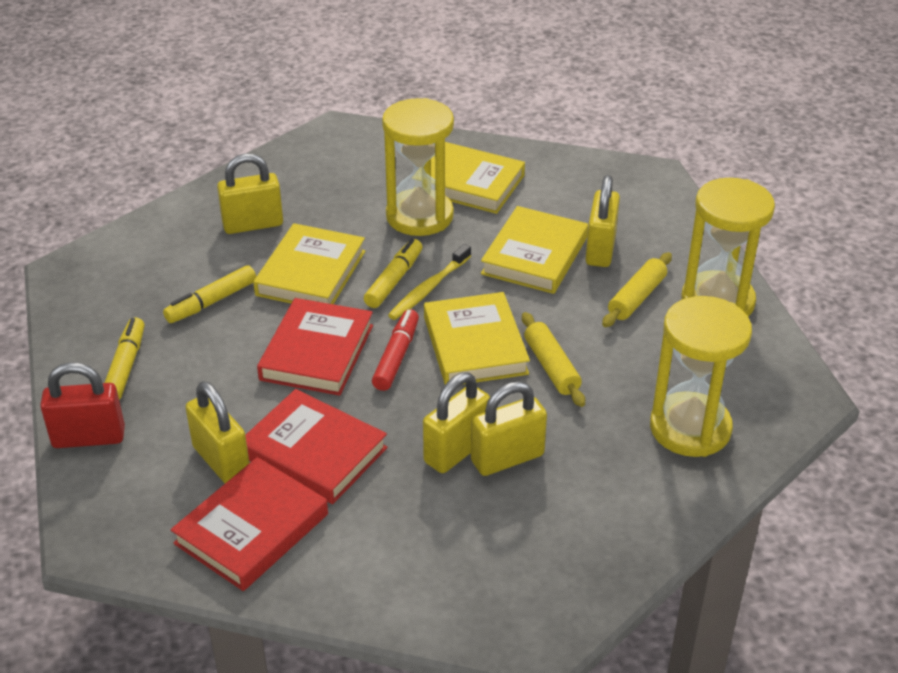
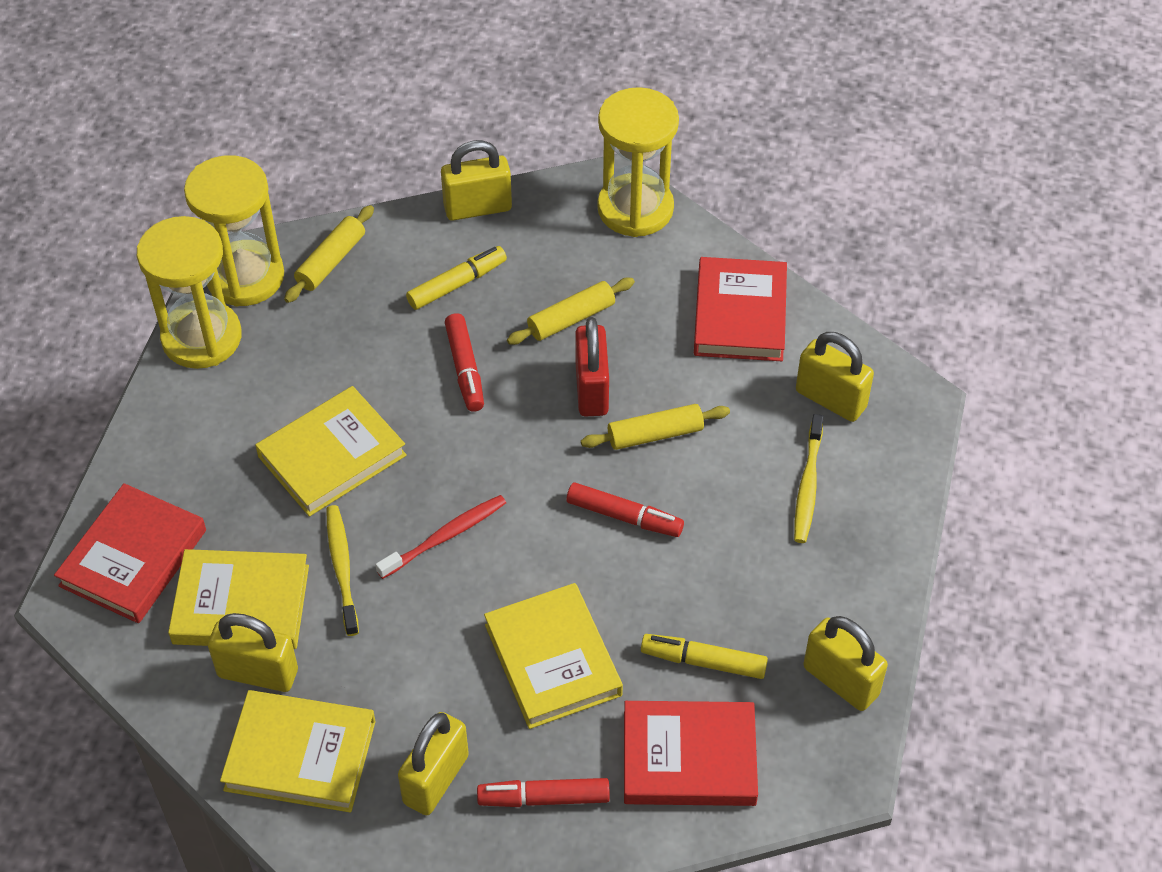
red marker: [372,309,419,391] = 1 -> [445,313,484,412] [477,778,610,807] [566,482,684,537] = 3
red toothbrush: none = 0 -> [375,495,506,579] = 1
yellow marker: [105,317,145,400] [163,265,256,323] [364,239,422,308] = 3 -> [406,246,507,310] [641,634,768,679] = 2
yellow rolling pin: [522,312,585,407] [602,252,672,327] = 2 -> [284,205,374,303] [507,277,635,345] [581,404,730,450] = 3
yellow toothbrush: [388,244,471,320] = 1 -> [326,505,359,636] [794,414,824,543] = 2

